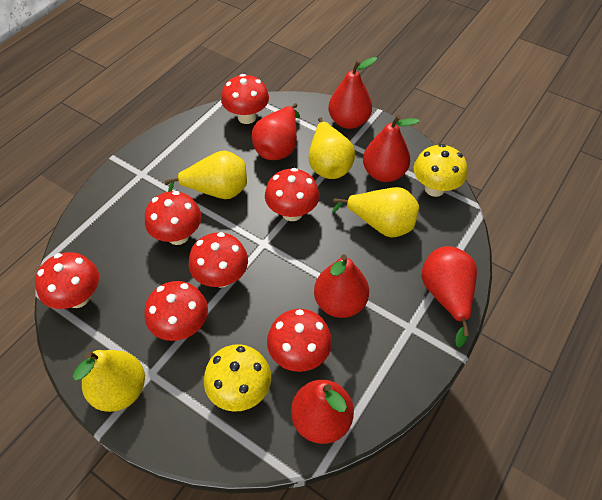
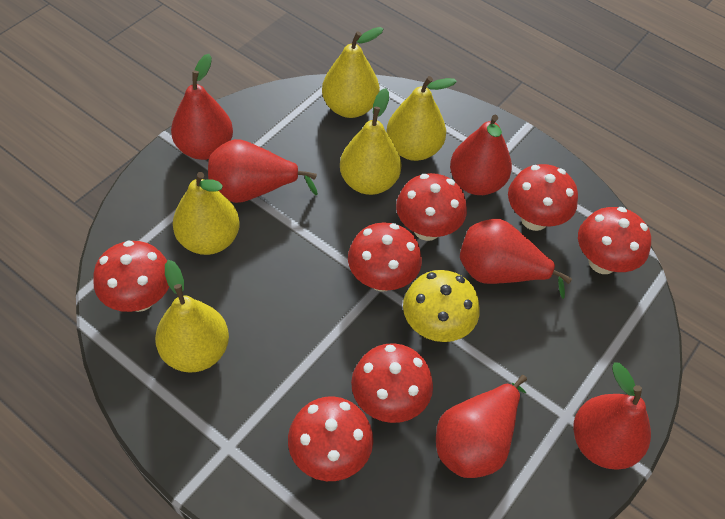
yellow mushroom: [204,344,271,412] [414,144,467,197] = 2 -> [403,270,480,342] = 1
yellow pear: [73,350,145,412] [164,151,247,199] [308,117,355,179] [332,187,419,237] = 4 -> [155,260,229,373] [173,172,240,255] [322,27,383,118] [340,88,402,195] [386,76,457,161] = 5

